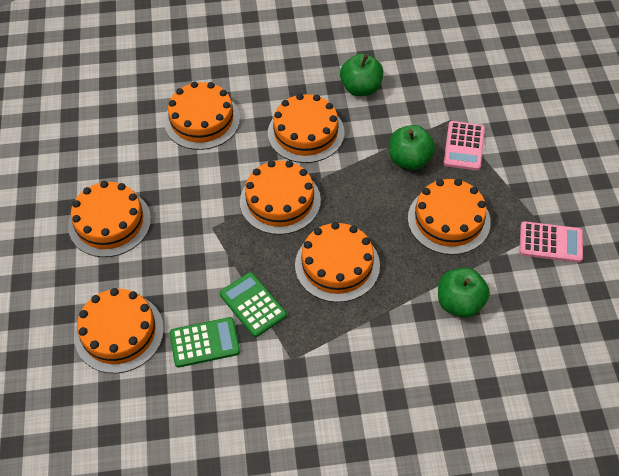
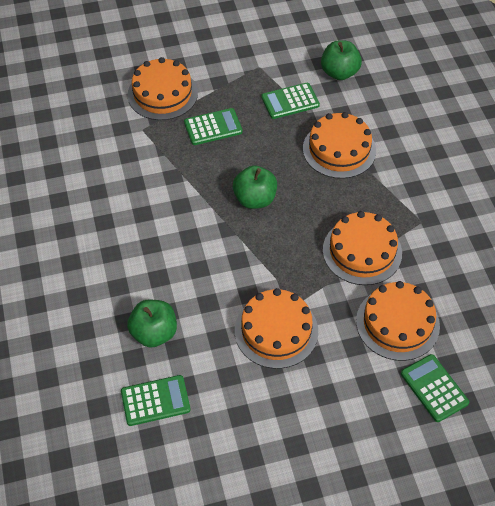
green calculator: [170,317,240,368] [219,272,287,337] = 2 -> [121,375,191,426] [184,108,243,145] [261,83,320,119] [401,354,469,422] = 4
orange cake: [68,181,151,257] [74,288,164,373] [164,81,240,150] [240,160,321,235] [268,93,345,163] [295,222,380,302] [408,179,491,255] = 7 -> [128,57,198,120] [235,288,318,369] [303,112,376,179] [323,211,402,285] [356,281,440,361] = 5
pink calculator: [443,121,485,171] [519,221,583,263] = 2 -> none = 0

